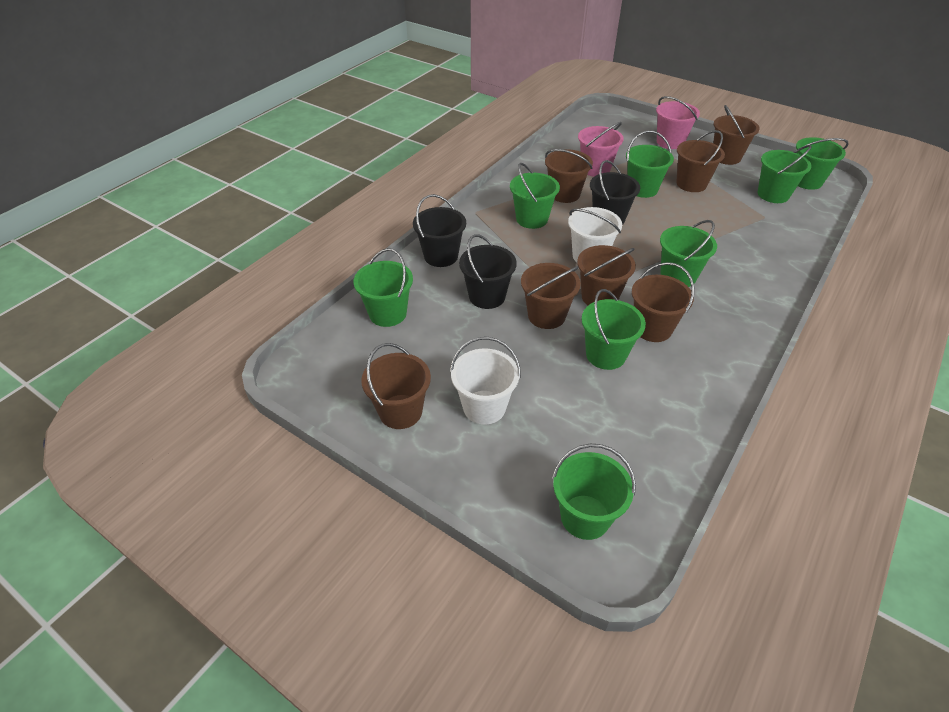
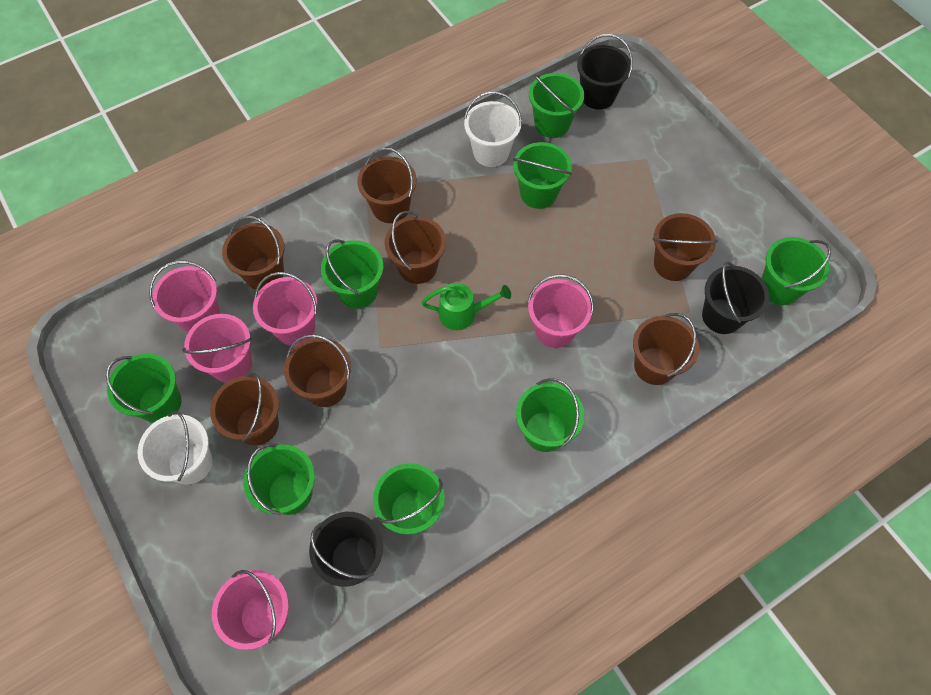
green watering can: none = 0 -> [421,283,511,330] = 1
pink bucket: [578,122,624,177] [656,96,700,149] = 2 -> [149,261,220,332] [182,314,252,383] [212,570,289,650] [253,272,318,346] [528,274,594,348] = 5

